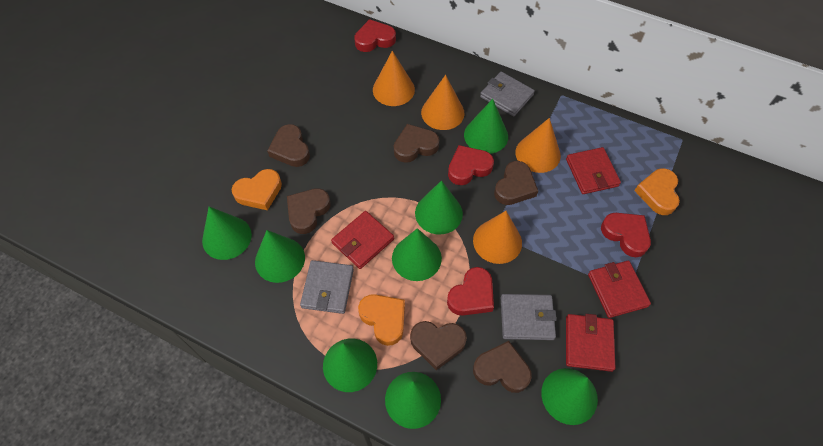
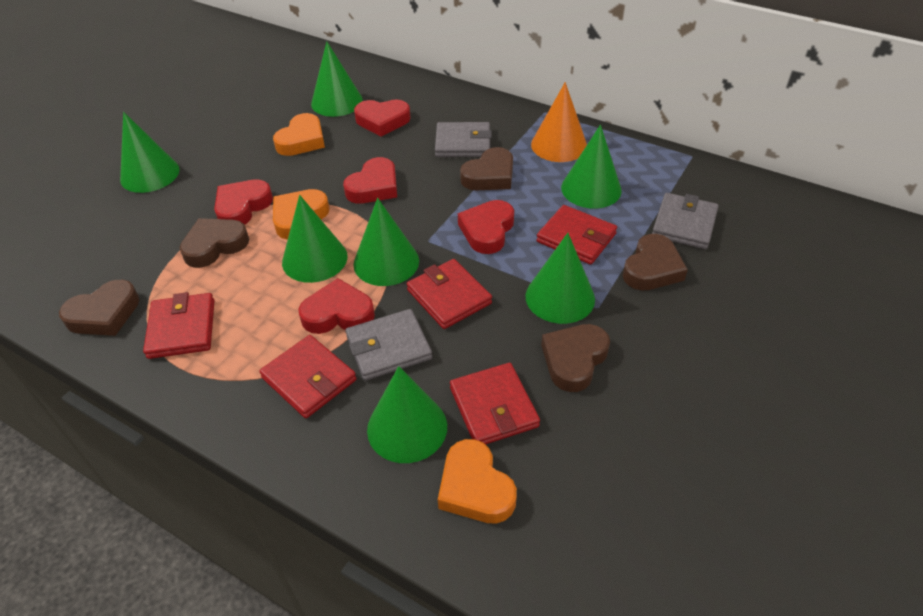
brown heart: [267,124,310,167] [287,188,331,234] [394,124,439,163] [410,321,467,370] [473,341,532,393] [494,161,538,205] = 6 -> [59,280,139,336] [180,218,249,268] [460,147,513,190] [541,324,610,392] [623,234,688,290] = 5
green cone: [202,207,252,260] [255,230,305,283] [323,338,377,392] [385,372,441,429] [392,228,442,281] [415,180,463,234] [464,99,508,154] [541,368,598,425] = 8 -> [120,112,180,193] [282,195,348,283] [311,41,363,117] [353,198,419,286] [367,366,447,463] [525,233,595,324] [561,125,622,209] = 7
orange cone: [373,51,415,106] [421,75,464,130] [473,211,522,264] [515,118,561,173] = 4 -> [531,82,587,162] = 1
red heart: [354,19,396,52] [447,267,494,316] [448,145,494,185] [601,213,651,257] = 4 -> [214,179,273,225] [298,278,375,334] [343,157,397,204] [354,99,411,137] [458,200,514,254] = 5
red wallet: [331,211,394,269] [566,147,621,194] [566,314,615,372] [588,261,651,318] = 4 -> [143,292,215,359] [259,335,357,418] [407,259,492,329] [450,363,540,445] [536,205,617,265] = 5

